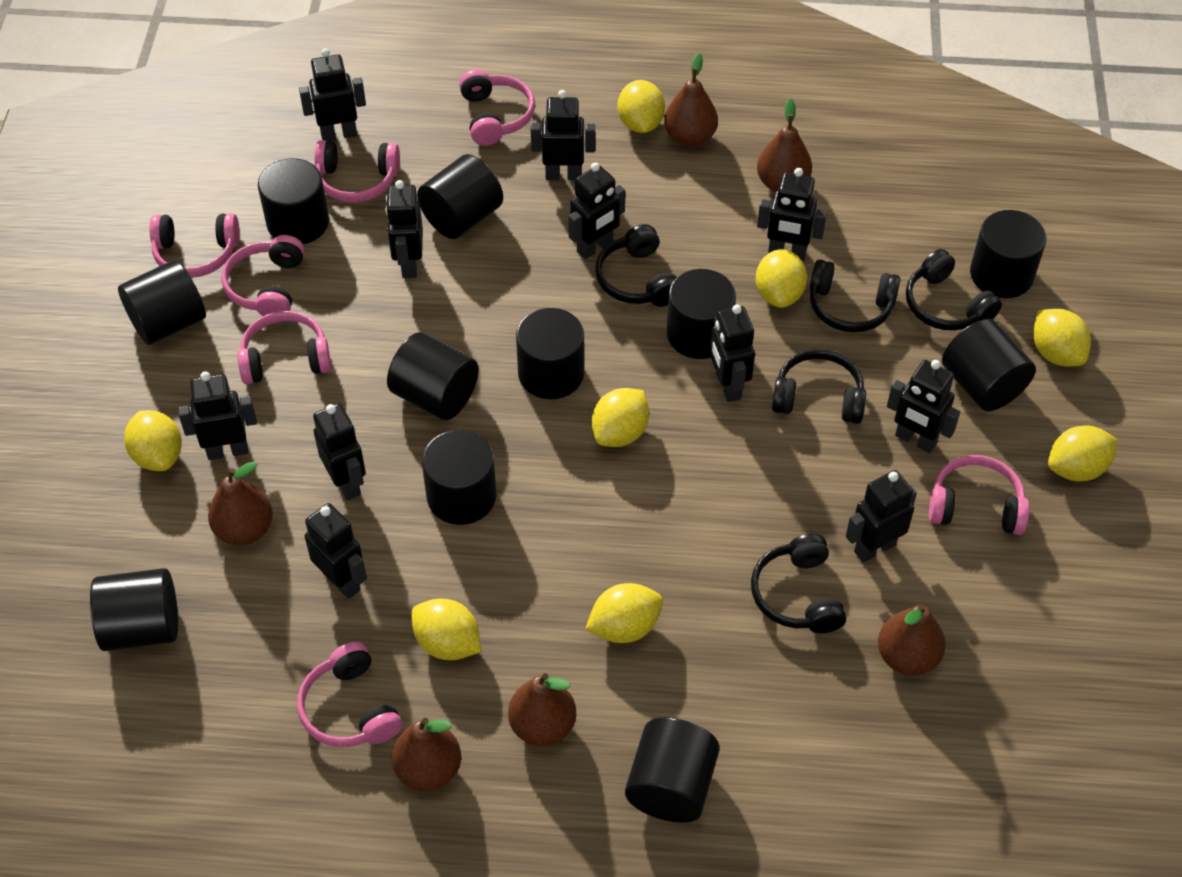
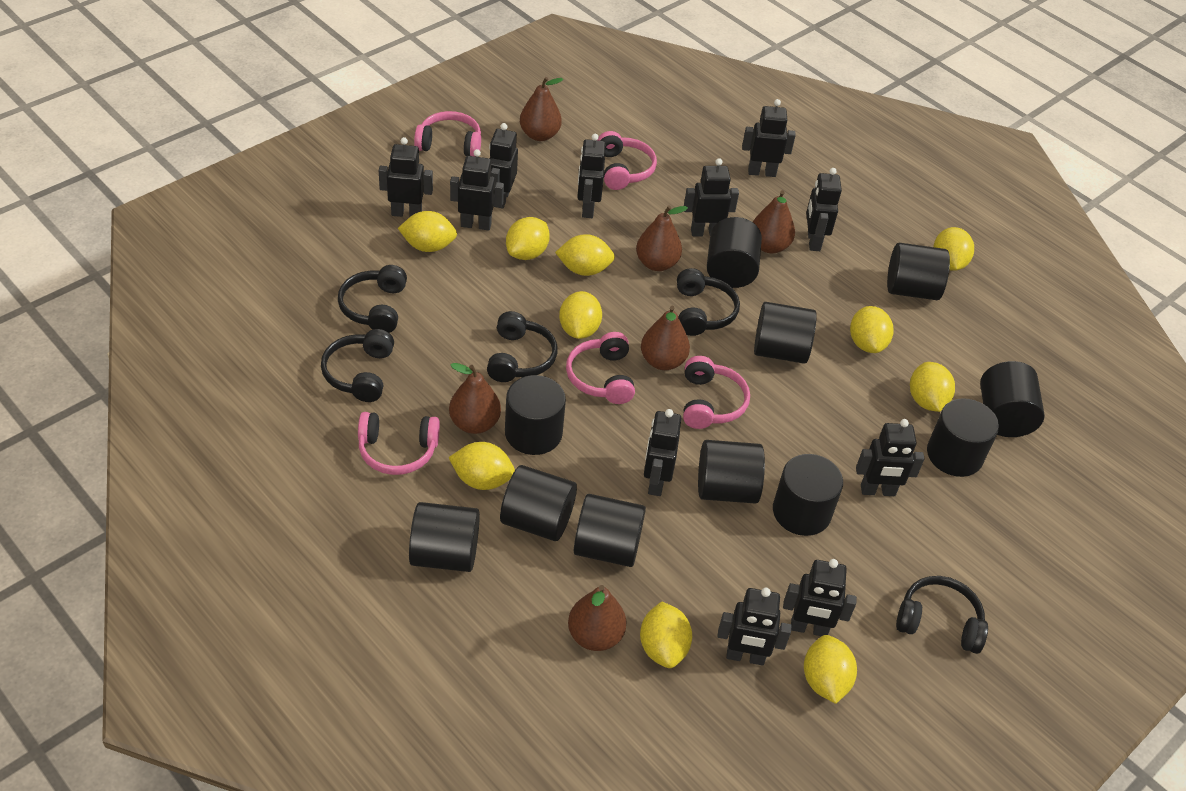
pink headphones: [149,213,240,278] [221,235,305,316] [238,311,331,384] [297,642,402,747] [315,140,400,202] [459,69,535,146] [929,455,1029,535] = 7 -> [358,412,440,475] [414,111,481,157] [566,332,635,404] [598,131,657,190] [683,356,750,429] = 5
yellow lemon: [124,410,182,471] [411,598,481,660] [585,583,663,643] [592,388,649,447] [618,80,665,133] [755,249,807,308] [1033,309,1091,366] [1048,425,1118,481] = 8 -> [398,211,457,252] [448,442,515,490] [506,217,550,260] [555,234,615,276] [559,291,602,339] [640,601,692,668] [804,635,857,704] [850,306,894,353] [910,362,955,412] [933,227,974,271] = 10

